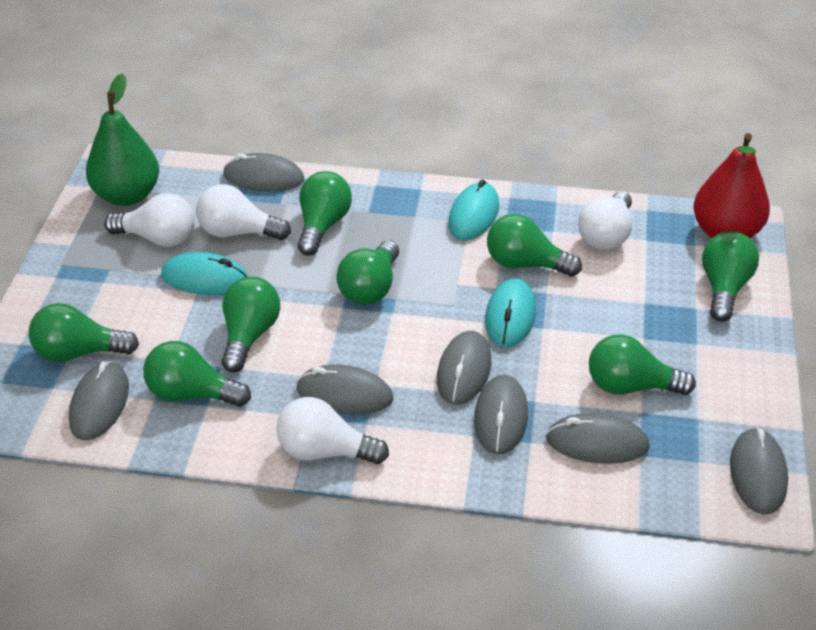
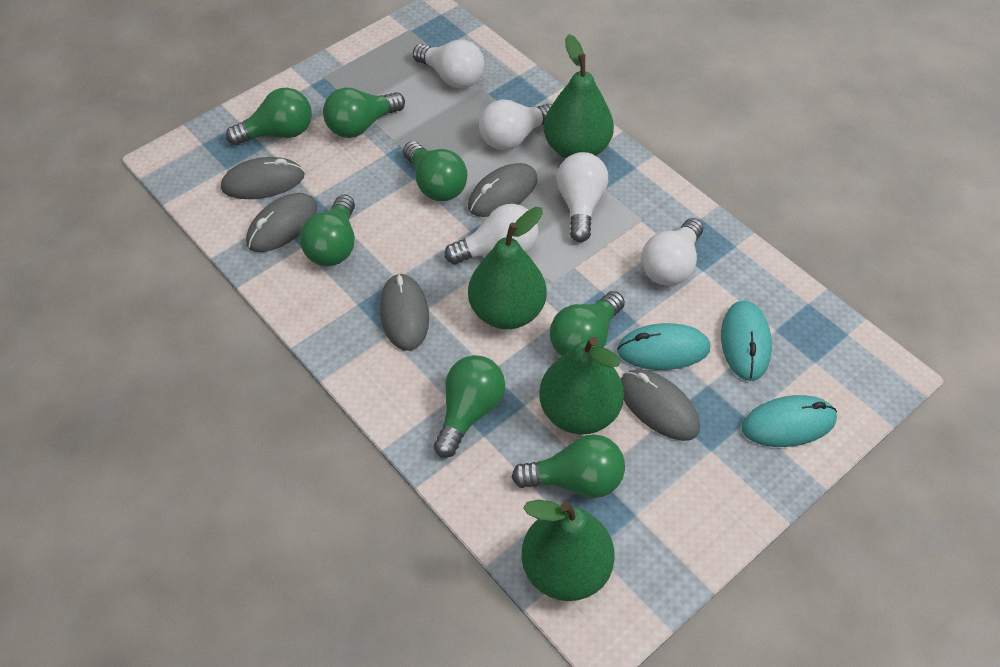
green light bulb: [29,303,139,362] [143,341,251,407] [222,277,280,373] [298,171,352,256] [336,240,399,305] [487,214,582,277] [589,334,696,395] [702,231,759,322] = 8 -> [226,88,312,145] [300,195,355,266] [323,88,405,138] [403,141,467,201] [434,355,505,458] [512,434,625,498] [550,291,625,356] = 7
green pear: [86,74,159,206] = 1 -> [468,207,547,329] [522,500,615,601] [539,337,624,435] [544,34,614,158] = 4
grey mouse: [69,361,129,440] [223,153,304,191] [296,365,393,414] [437,331,491,405] [474,375,528,454] [546,413,650,464] [730,427,788,515] = 7 -> [221,157,305,199] [246,193,317,252] [380,273,429,351] [468,163,538,217] [621,370,700,441] = 5
red pear: [693,133,770,238] = 1 -> none = 0
white light bulb: [104,193,195,247] [196,184,291,240] [276,397,389,464] [578,191,632,250] = 4 -> [413,40,484,89] [444,204,538,264] [479,99,552,150] [556,152,608,242] [641,218,703,286] = 5

